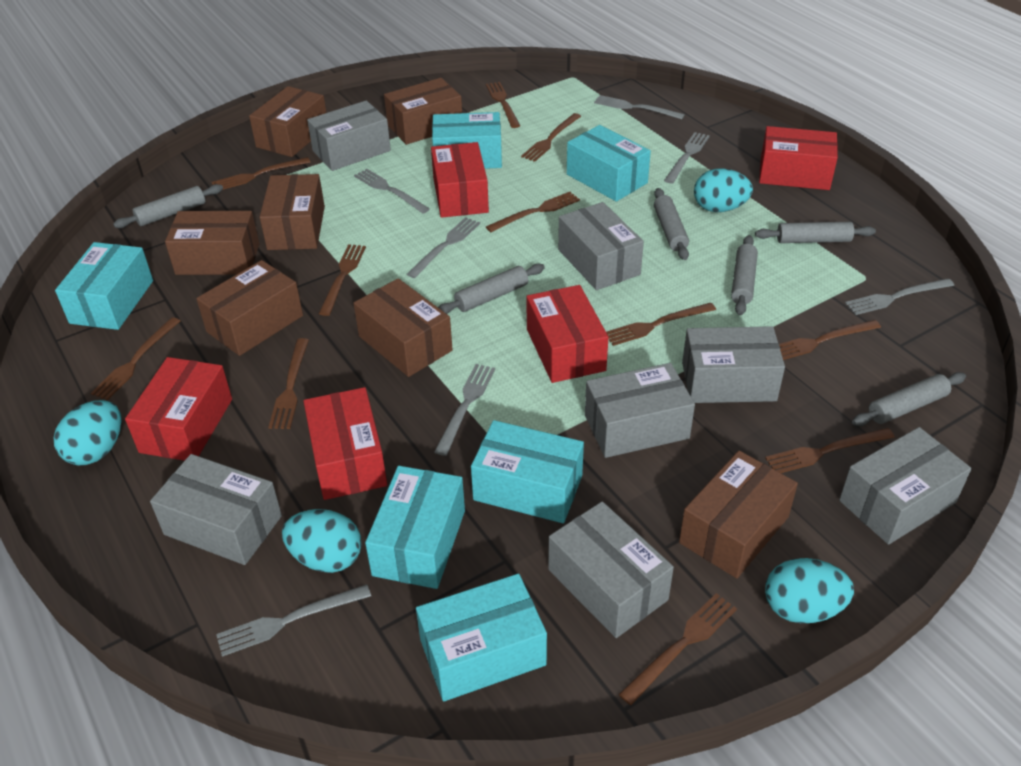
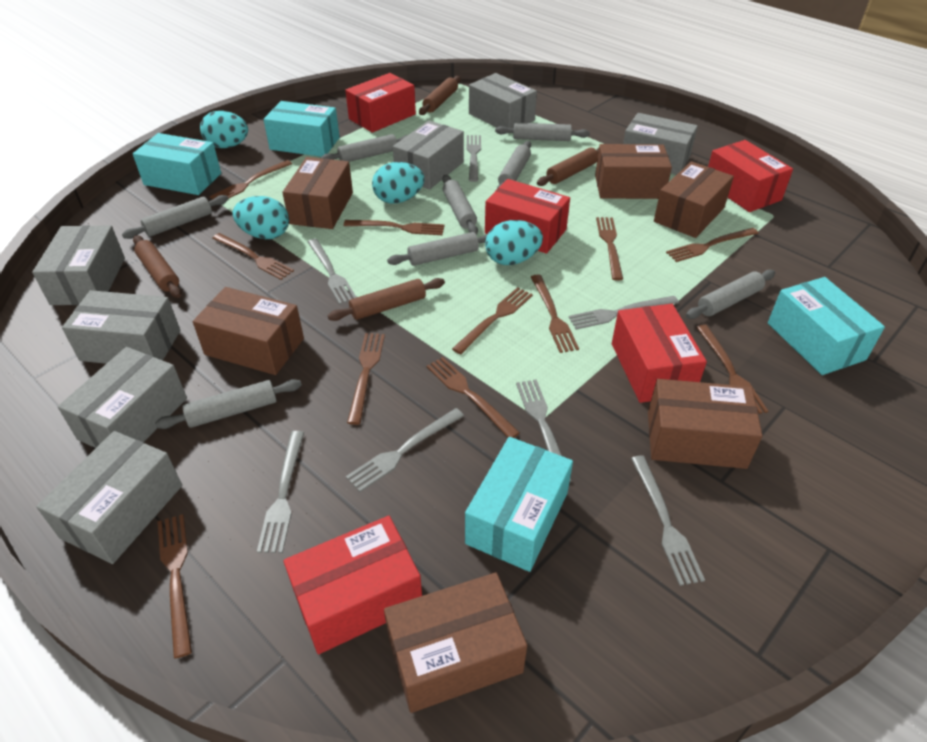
brown box: [165,211,259,275] [196,260,303,356] [249,86,326,157] [260,174,325,250] [354,278,453,377] [384,78,462,145] [679,451,798,578] = 7 -> [193,287,304,375] [282,157,353,229] [384,572,527,713] [595,144,672,199] [648,379,762,469] [654,161,734,238] = 6
brown rolling pin: none = 0 -> [133,235,182,298] [328,278,445,321] [419,76,461,115] [537,148,599,186] = 4
grey rolling pin: [113,184,223,228] [438,264,545,314] [654,188,689,260] [731,235,758,315] [755,222,876,243] [852,372,966,426] = 6 -> [122,195,228,239] [155,379,302,429] [321,134,407,162] [387,232,488,266] [442,175,478,235] [495,123,590,141] [497,141,531,188] [686,270,775,319] = 8
turquoise box: [55,242,153,330] [365,466,465,589] [416,573,547,702] [432,112,502,169] [471,420,584,523] [567,125,651,202] = 6 -> [133,133,221,195] [263,101,340,157] [465,437,573,572] [768,277,885,375] = 4

